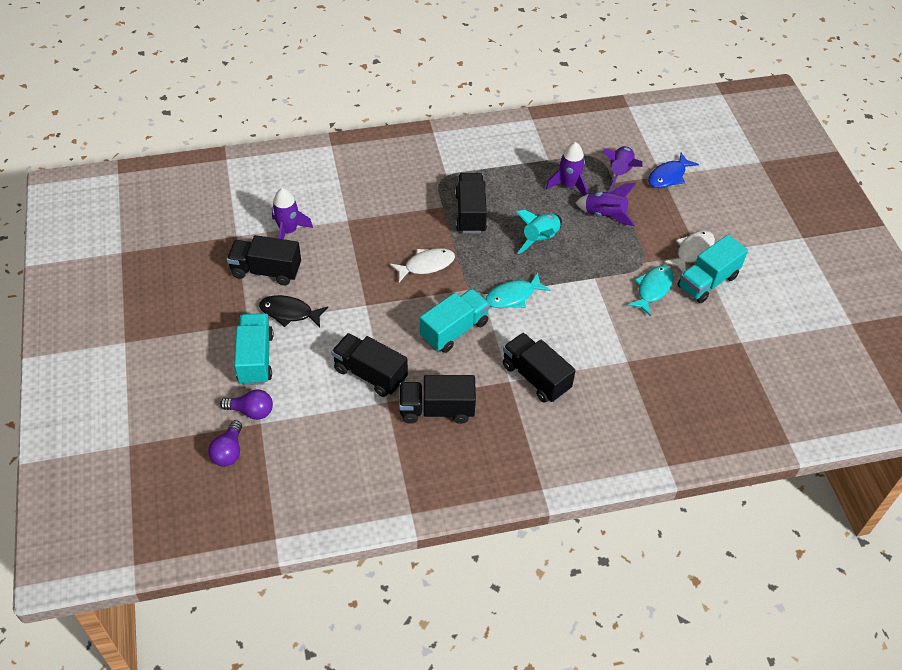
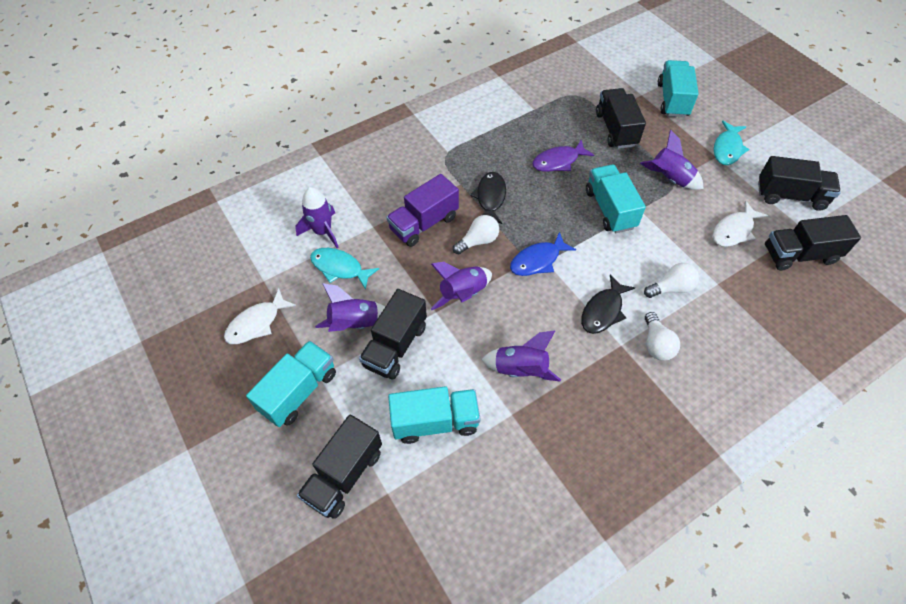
black fish: [259,295,328,327] = 1 -> [470,172,506,224] [581,274,635,334] = 2
purple fish: none = 0 -> [532,140,594,172] = 1
purple light bulb: [208,420,242,467] [220,389,273,420] = 2 -> none = 0
purple rocket: [272,188,313,239] [546,142,587,196] [575,183,637,226] [603,146,643,191] = 4 -> [295,187,339,248] [315,283,385,332] [431,262,492,310] [482,331,561,382] [640,130,703,190] = 5
purple truck: none = 0 -> [386,174,459,247] = 1
turquoise rocket: [516,210,562,254] = 1 -> none = 0
turquoise truck: [234,313,273,385] [420,289,490,353] [678,235,748,303] = 3 -> [246,341,336,427] [388,386,480,444] [586,164,646,233] [658,60,699,118] = 4
white light bulb: none = 0 -> [453,215,499,254] [644,263,699,298] [645,312,680,361] = 3

